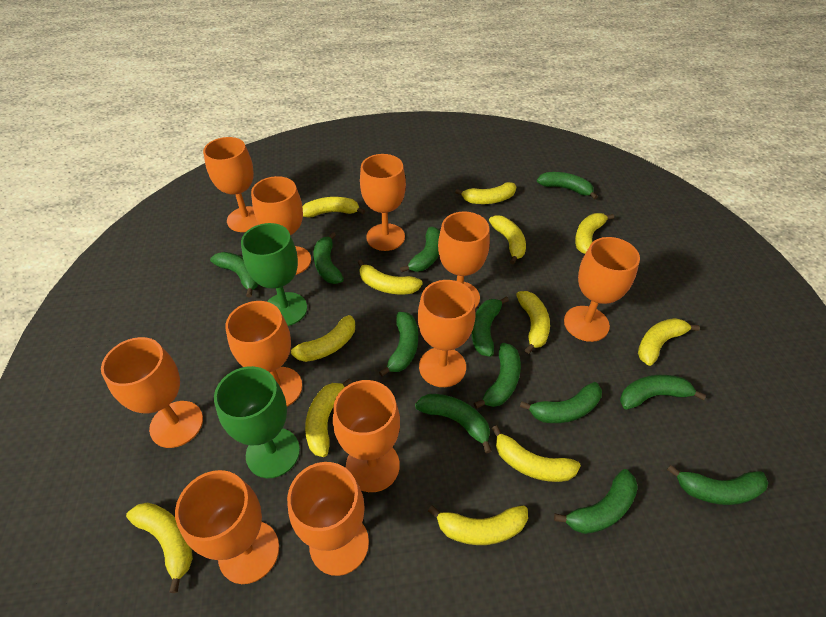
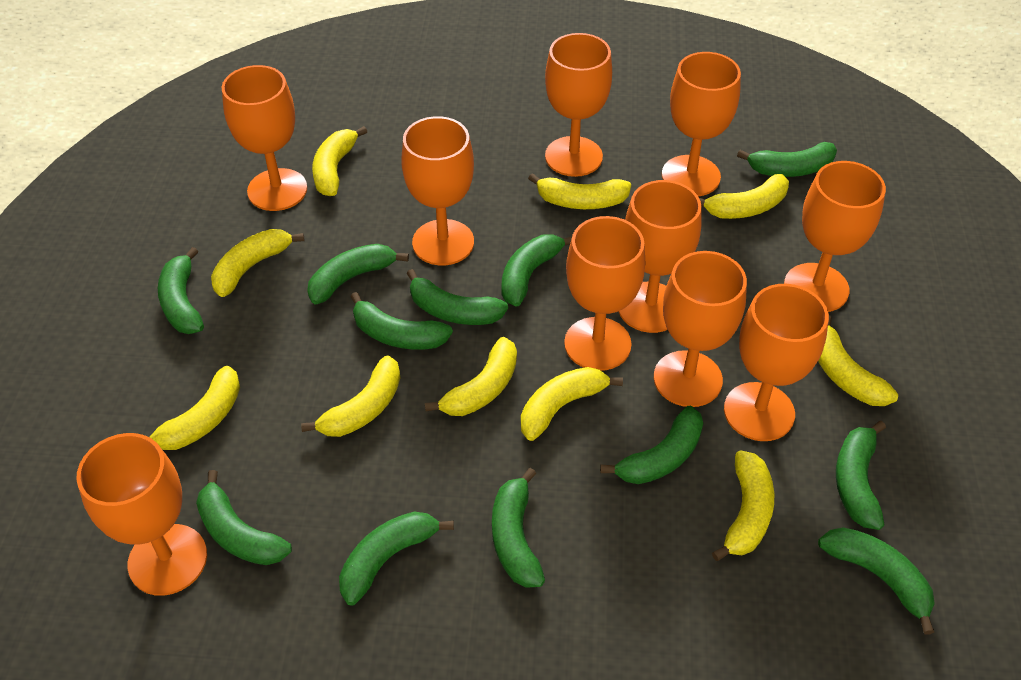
green goblet: [214,366,300,478] [241,223,307,326] = 2 -> none = 0
orange goblet: [101,337,203,448] [175,470,279,584] [203,137,259,232] [225,301,302,407] [251,176,311,275] [287,462,369,576] [333,380,400,492] [360,154,406,251] [418,280,476,387] [438,211,490,309] [564,237,640,342] = 11 -> [76,433,207,596] [222,65,307,211] [401,116,474,265] [545,33,612,177] [564,216,645,371] [618,180,702,333] [654,251,747,407] [662,52,741,196] [724,284,829,441] [784,161,886,312] = 10
yellow banana: [126,502,193,593] [290,315,355,362] [302,197,365,218] [305,378,352,457] [357,260,423,294] [428,505,528,545] [455,182,516,204] [489,215,526,264] [491,425,581,482] [516,291,550,354] [575,213,614,254] [638,318,700,366] = 12 -> [149,366,240,450] [211,229,304,297] [301,355,400,437] [312,126,367,196] [425,337,517,416] [521,367,623,441] [528,173,631,209] [699,174,789,219] [712,450,774,561] [818,315,898,406] = 10

